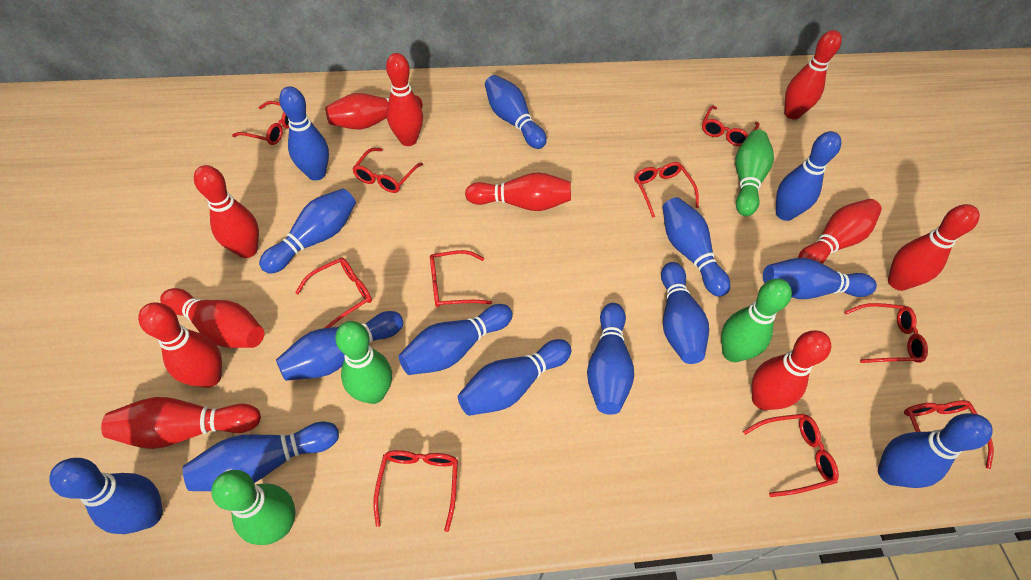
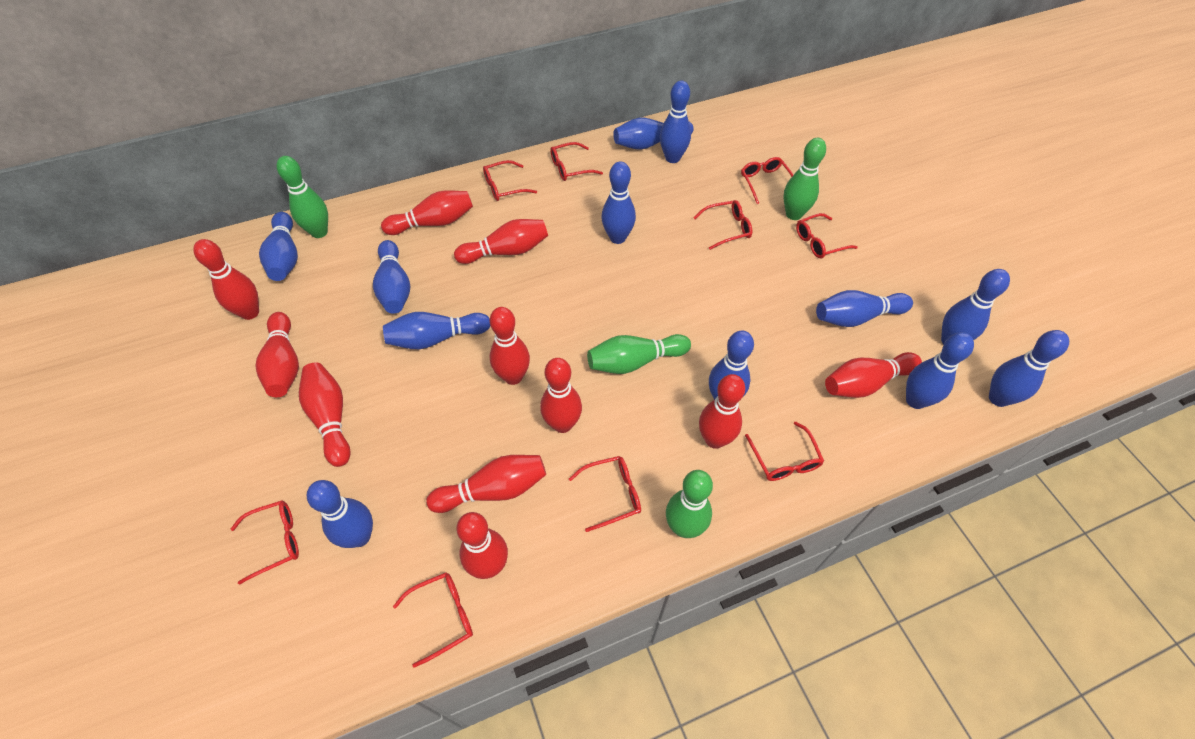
blue bowling pin: [49,458,163,534] [183,422,339,491] [259,188,356,274] [276,311,403,381] [279,86,329,181] [399,304,513,375] [458,339,571,416] [485,75,547,149] [587,303,634,415] [661,262,709,364] [663,197,731,297] [763,258,877,299] [776,131,841,221] [878,413,993,488] = 14 -> [259,212,298,281] [307,480,373,548] [373,240,410,314] [383,312,490,349] [601,162,636,244] [613,118,694,150] [660,81,691,163] [709,330,754,400] [816,290,913,327] [906,332,974,409] [941,269,1010,344] [989,330,1069,407] = 12
red glasses: [232,101,289,145] [295,258,372,328] [352,148,423,193] [373,450,458,532] [430,250,492,307] [634,162,699,218] [702,105,760,146] [743,414,839,497] [844,303,928,363] [904,400,994,469] = 10 -> [231,500,299,585] [393,572,473,668] [483,160,537,201] [550,142,603,181] [569,456,641,532] [693,200,752,250] [741,157,793,204] [745,422,824,481] [796,213,858,258] = 9

